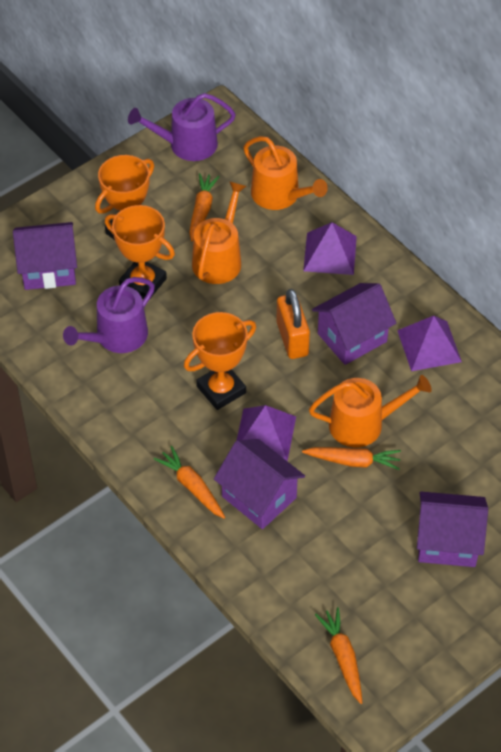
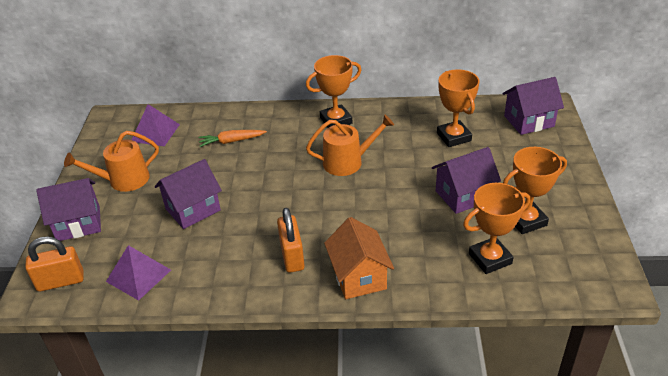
orange carrot: [154,446,225,518] [189,173,220,241] [302,447,401,470] [315,607,362,704] = 4 -> [199,130,267,147] = 1
orange house: none = 0 -> [324,217,394,299] = 1
orange padlock: [276,289,310,359] = 1 -> [25,237,84,292] [277,208,305,273] = 2
orange trophy: [95,155,154,240] [105,205,175,299] [184,312,256,410] = 3 -> [306,55,362,128] [437,69,479,147] [463,183,530,274] [503,147,567,234] = 4
orange watering can: [192,181,246,284] [243,136,328,210] [309,375,432,448] = 3 -> [64,131,159,192] [306,114,394,176] = 2
purple pyramid: [236,405,296,461] [303,222,357,275] [397,316,462,371] = 3 -> [106,245,171,301] [132,104,180,146] = 2
purple watering can: [63,277,155,353] [128,93,236,161] = 2 -> none = 0

